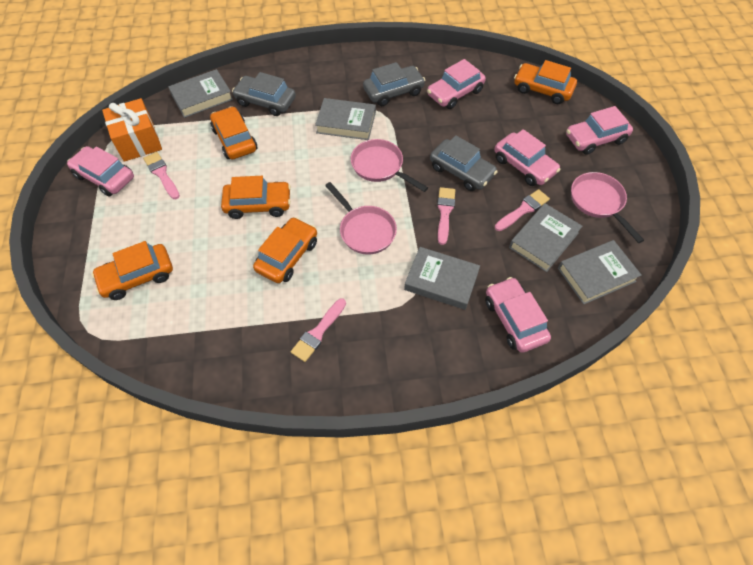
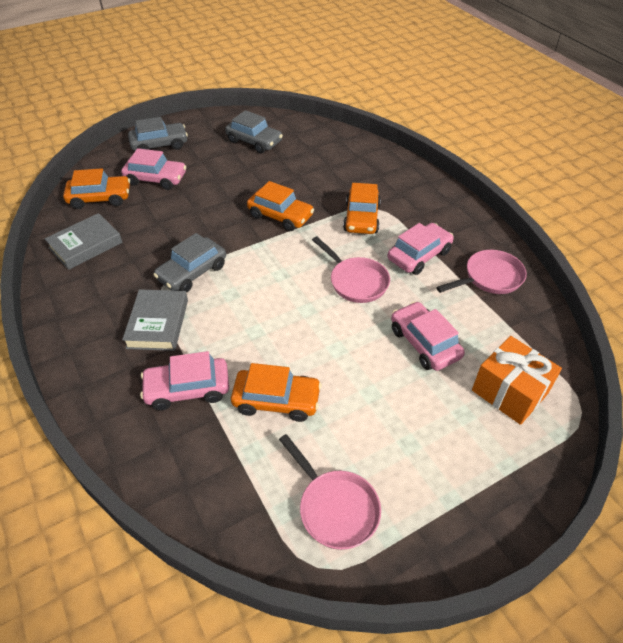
grey book: [168,69,233,118] [315,98,376,140] [404,247,480,310] [509,203,582,272] [558,240,642,305] = 5 -> [45,213,123,270] [122,289,188,351] = 2
orange car: [91,241,173,300] [210,106,257,159] [221,176,291,219] [253,217,317,283] [514,60,577,104] = 5 -> [63,168,130,209] [231,363,322,422] [247,181,314,231] [343,183,381,234] = 4
pink brush: [143,152,180,199] [291,298,346,362] [437,187,455,245] [495,189,550,231] = 4 -> none = 0
pink car: [67,146,134,196] [427,59,486,109] [485,277,551,353] [494,129,560,186] [566,106,633,155] = 5 -> [121,148,186,190] [140,351,229,410] [387,223,454,275] [391,301,465,371] = 4

